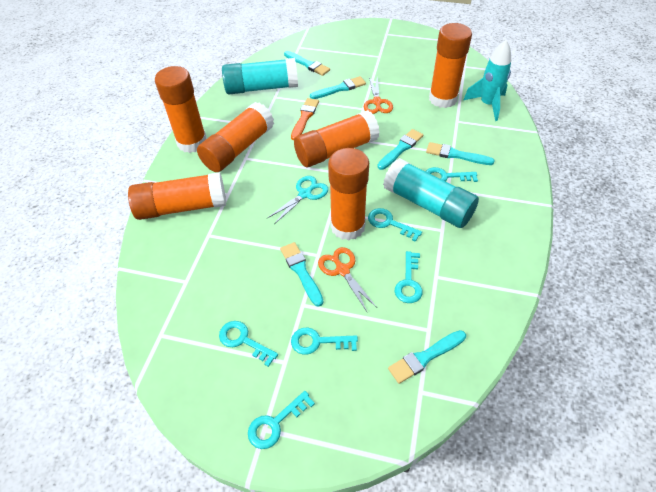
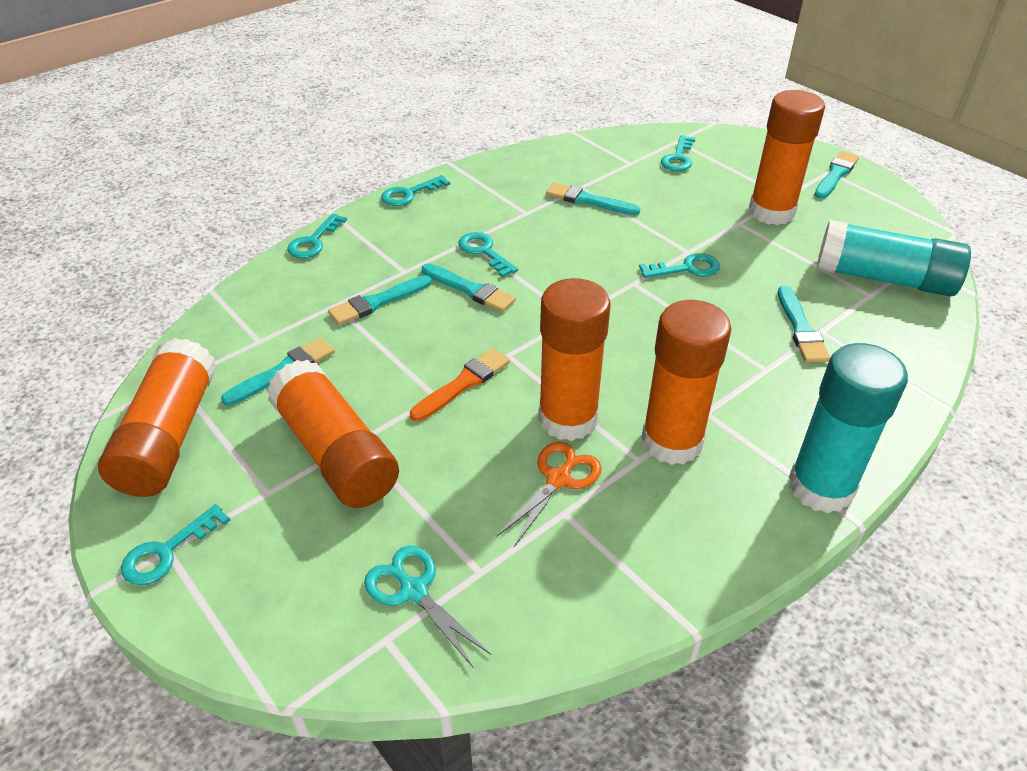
orange glue stick: [128,172,226,220] [155,66,207,153] [197,102,274,172] [294,110,380,167] [328,148,369,240] [429,23,472,108] = 6 -> [98,338,216,497] [267,360,399,508] [538,278,611,441] [641,300,732,465] [749,90,825,225] = 5
orange scissors: [318,247,377,312] [364,77,393,114] = 2 -> [497,442,602,547] = 1
turquoise rocket: [463,40,511,121] = 1 -> none = 0

